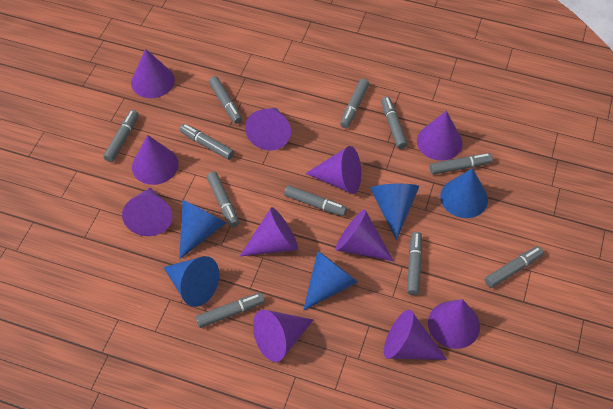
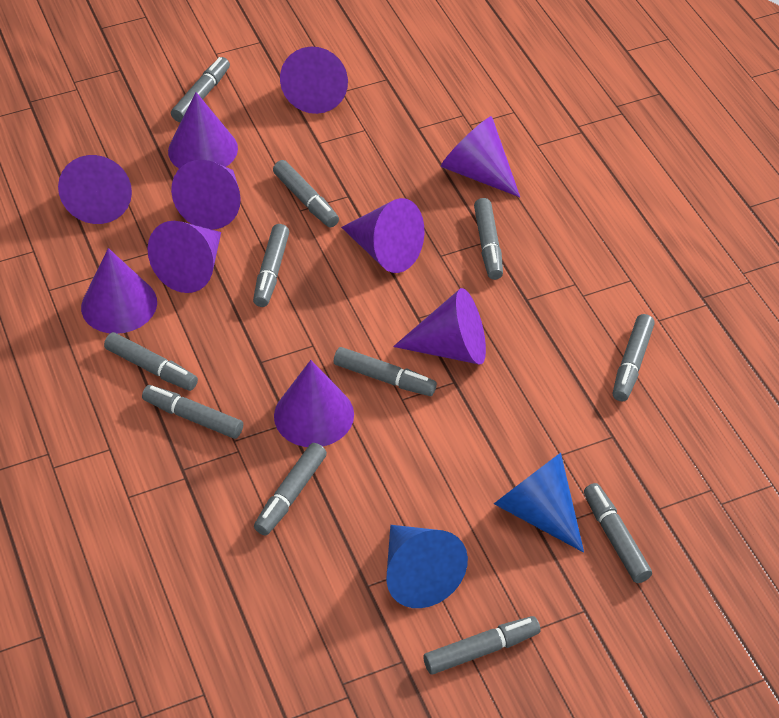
blue cone: [163,256,219,307] [179,200,226,259] [303,251,358,311] [370,184,419,240] [440,168,488,218] = 5 -> [386,525,468,608] [494,453,584,553] = 2
purple cone: [122,188,173,236] [131,49,175,98] [132,135,179,185] [239,207,298,257] [245,108,291,151] [253,310,314,362] [305,146,361,194] [335,209,394,261] [384,310,447,360] [417,111,463,161] [428,299,480,349] = 11 -> [58,155,132,224] [81,248,157,334] [148,221,221,293] [168,92,238,169] [171,160,241,230] [274,360,354,447] [280,47,348,114] [341,198,425,273] [393,288,486,364] [441,116,520,197] = 10

